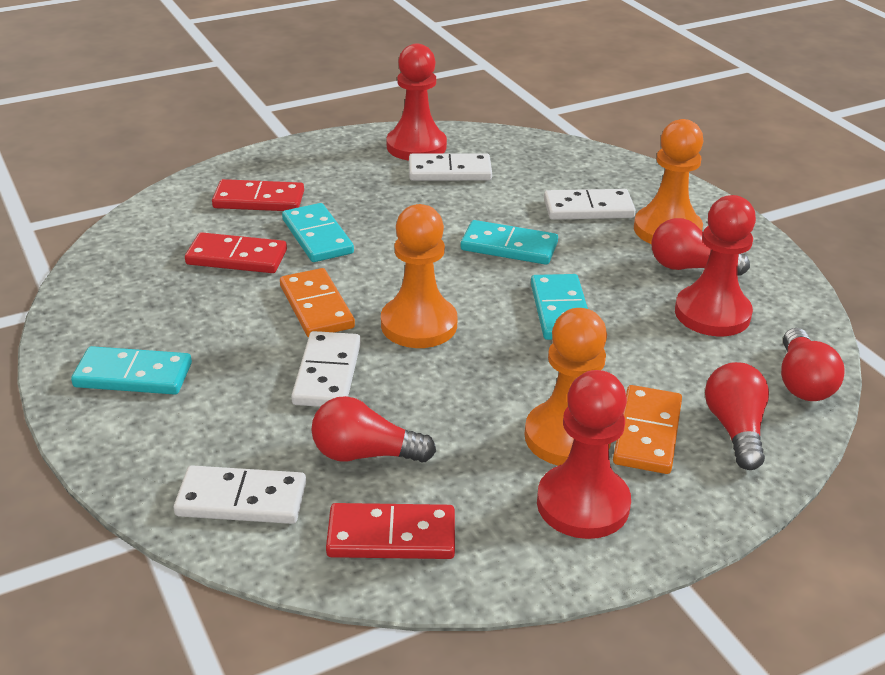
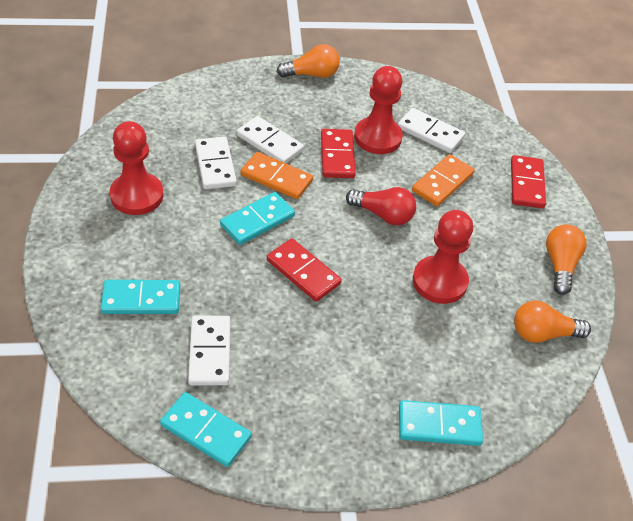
orange light bulb: none = 0 -> [277,44,340,78] [514,300,591,343] [546,224,586,295] = 3
orange pawn: [381,204,458,348] [524,308,611,466] [634,119,703,244] = 3 -> none = 0
red light bulb: [311,396,436,463] [651,218,750,276] [705,362,769,470] [781,328,845,401] = 4 -> [346,187,416,225] = 1

